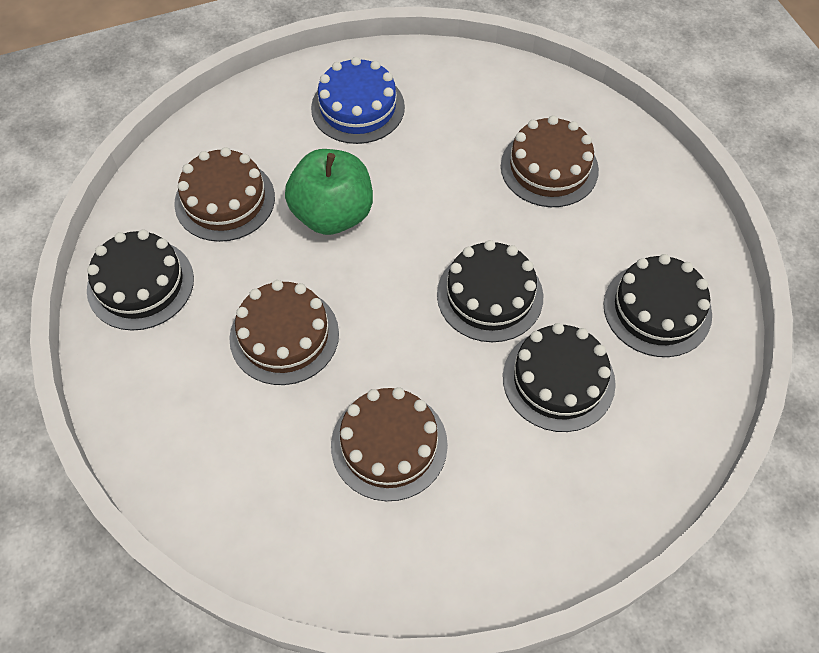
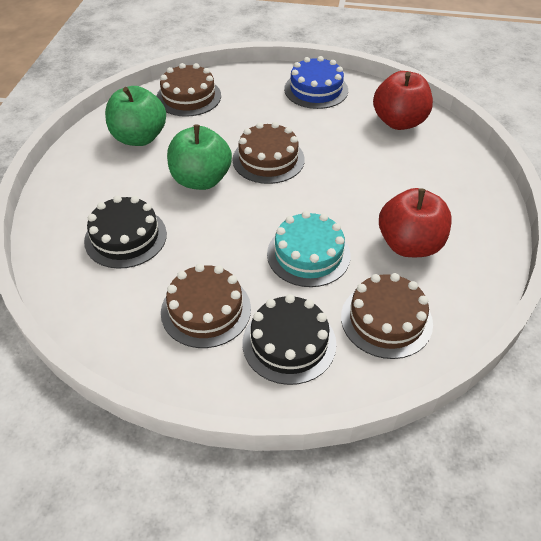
black cake: [87,229,194,330] [437,240,543,342] [503,323,616,432] [603,254,712,357] = 4 -> [84,195,167,269] [243,294,337,385] = 2
green apple: [285,149,373,235] = 1 -> [105,86,166,146] [167,125,232,190] = 2
red apple: none = 0 -> [373,71,433,130] [379,188,452,257] = 2
turquoise cake: none = 0 -> [267,211,351,287] = 1

